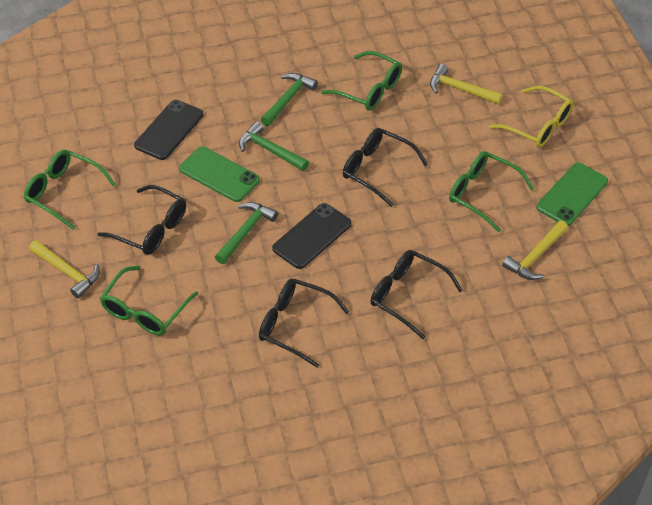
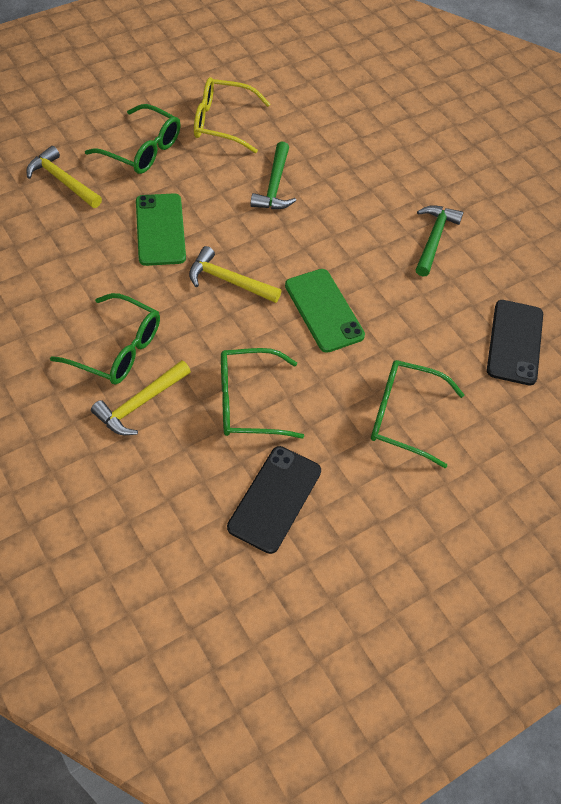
black glasses: [98,185,186,255] [259,278,349,368] [343,128,428,207] [370,250,463,339] = 4 -> none = 0
green hammer: [215,202,278,264] [239,121,309,171] [261,73,318,126] = 3 -> [250,141,296,209] [416,205,463,277] = 2

